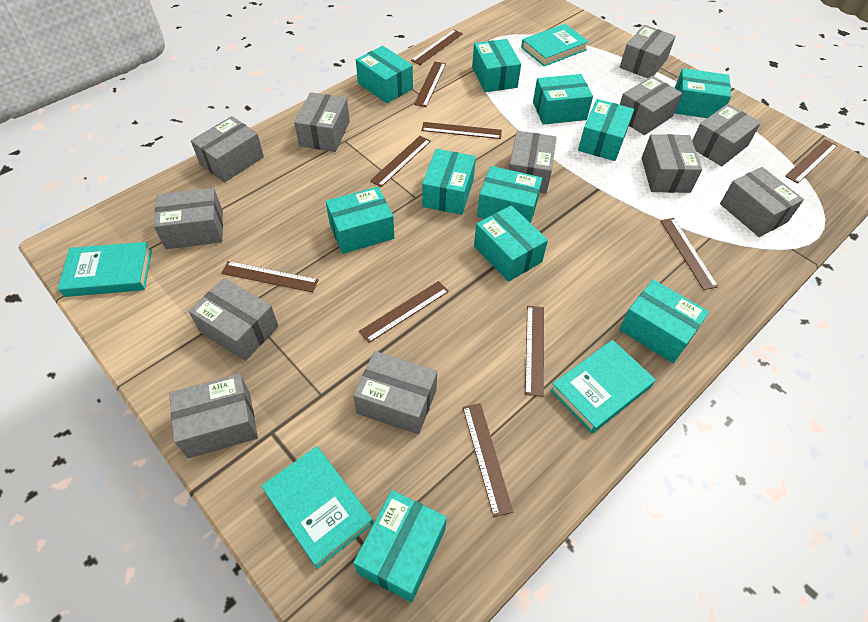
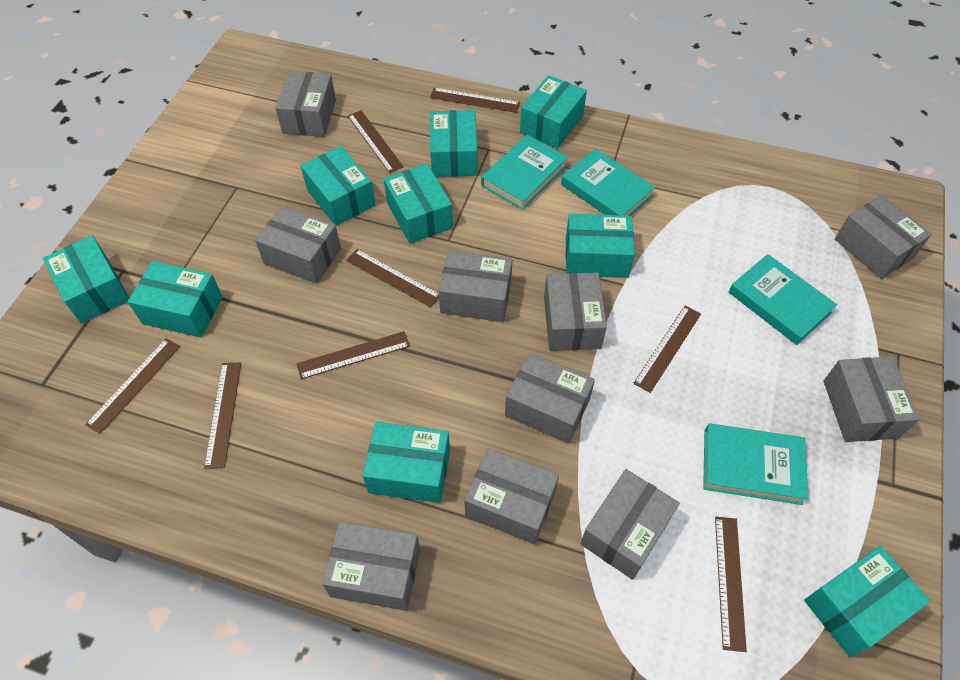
brown ruler: [221,261,318,293] [359,281,449,343] [370,136,431,187] [411,30,463,65] [414,61,446,107] [421,122,502,139] [463,403,513,517] [525,306,544,397] [660,218,718,290] [785,139,837,184] = 10 -> [85,338,180,434] [204,363,241,469] [297,331,410,379] [346,249,439,307] [348,110,404,173] [430,88,520,113] [633,306,701,393] [715,517,747,652] = 8
grey box: [154,188,223,249] [169,374,258,458] [189,278,278,361] [191,116,264,182] [294,92,350,152] [353,351,437,435] [509,131,557,194] [620,25,676,78] [620,76,682,135] [642,134,702,193] [692,104,761,166] [720,167,804,237] = 12 -> [255,206,341,284] [275,71,336,137] [322,521,420,611] [439,250,512,322] [464,448,559,544] [505,352,595,444] [544,273,607,351] [581,469,680,580] [823,356,919,442] [835,195,932,279] = 10
turquoise box: [326,187,394,254] [353,490,447,602] [356,46,413,103] [422,149,476,215] [472,39,521,92] [474,205,548,282] [477,166,543,223] [533,74,593,125] [578,99,634,161] [619,279,709,363] [675,68,731,118] = 11 -> [43,236,129,324] [128,261,223,337] [301,146,376,226] [363,422,450,503] [384,164,453,244] [430,110,477,177] [520,75,587,148] [566,214,635,278] [804,546,930,657] = 9

